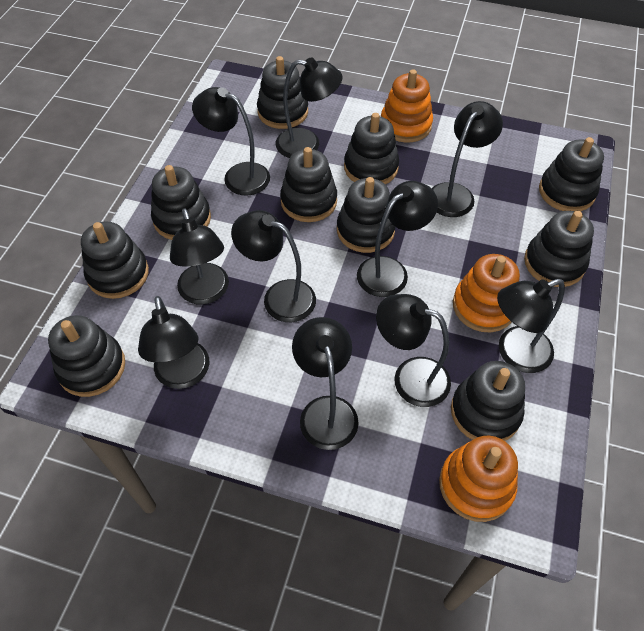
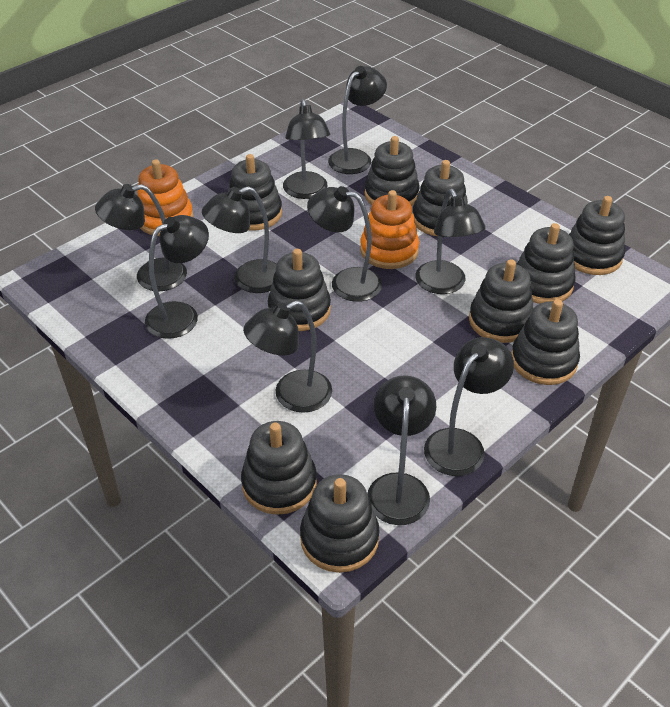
orange stacking toy: [381,69,433,143] [439,436,518,522] [453,254,520,332] = 3 -> [137,159,193,236] [360,190,419,269] = 2

